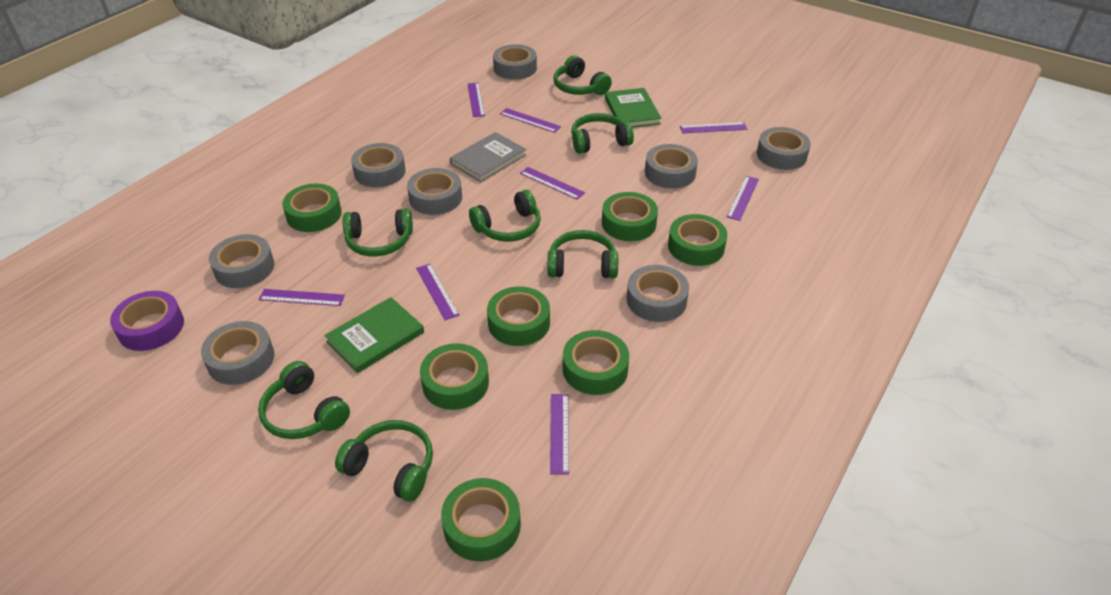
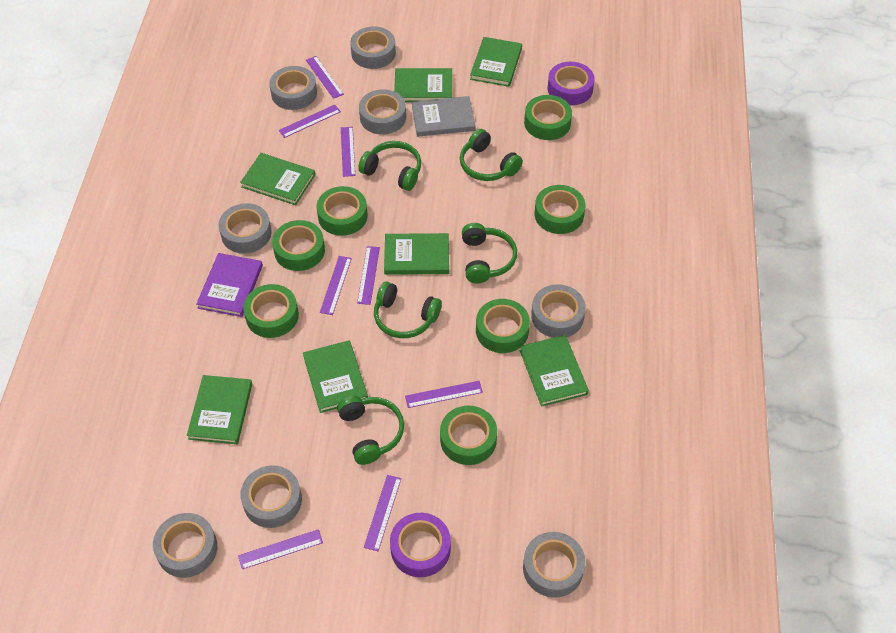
green book: [324,297,424,373] [605,88,661,128] = 2 -> [187,375,252,444] [240,153,315,205] [303,340,368,413] [384,233,449,275] [394,68,452,102] [470,37,522,87] [520,335,589,407] = 7
green headphones: [258,361,350,439] [335,420,433,502] [343,209,413,257] [469,190,541,242] [547,230,618,278] [554,55,612,95] [571,113,634,154] = 7 -> [337,396,404,465] [358,141,421,191] [374,282,442,338] [460,129,523,181] [462,223,517,284] = 5
purple book: none = 0 -> [196,253,263,317] = 1
purple tape: [110,291,184,351] = 1 -> [390,513,451,577] [548,62,595,106] = 2

